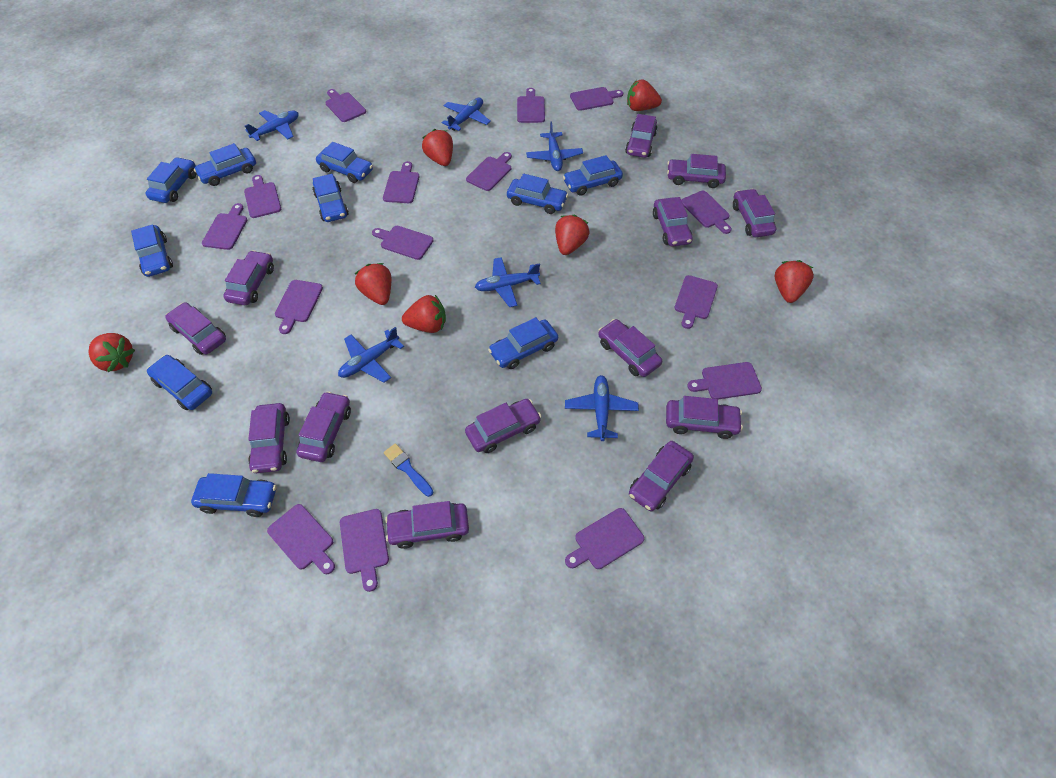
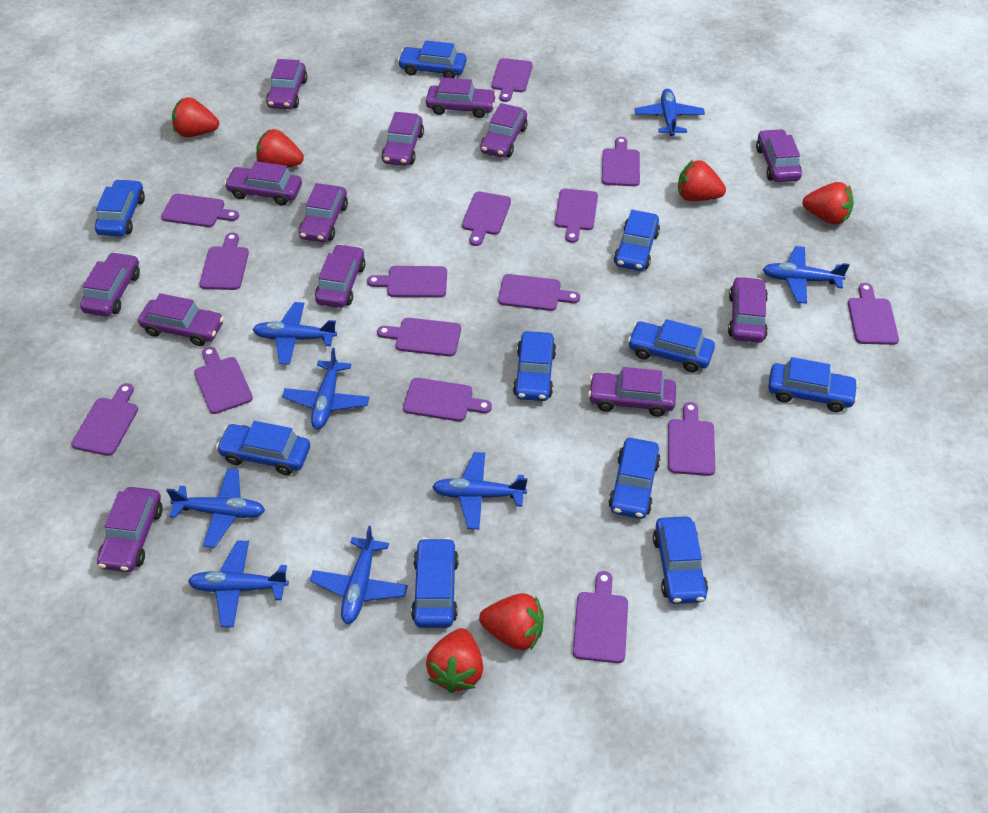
blue brush: [384,443,433,497] = 1 -> none = 0
blue plane: [245,110,299,141] [338,327,404,383] [441,98,491,131] [475,257,541,307] [526,122,583,171] [565,375,639,441] = 6 -> [166,468,265,548] [188,541,289,627] [252,302,337,365] [282,348,370,429] [310,526,408,624] [432,452,528,529] [635,89,705,136] [762,246,849,304] = 8
red strawberry: [89,333,135,372] [355,263,391,305] [402,295,446,333] [422,129,453,166] [555,215,589,255] [627,79,662,111] [774,260,814,303] = 7 -> [172,97,219,137] [256,129,304,168] [426,628,483,693] [479,593,544,651] [678,160,726,201] [803,182,854,225] = 6

